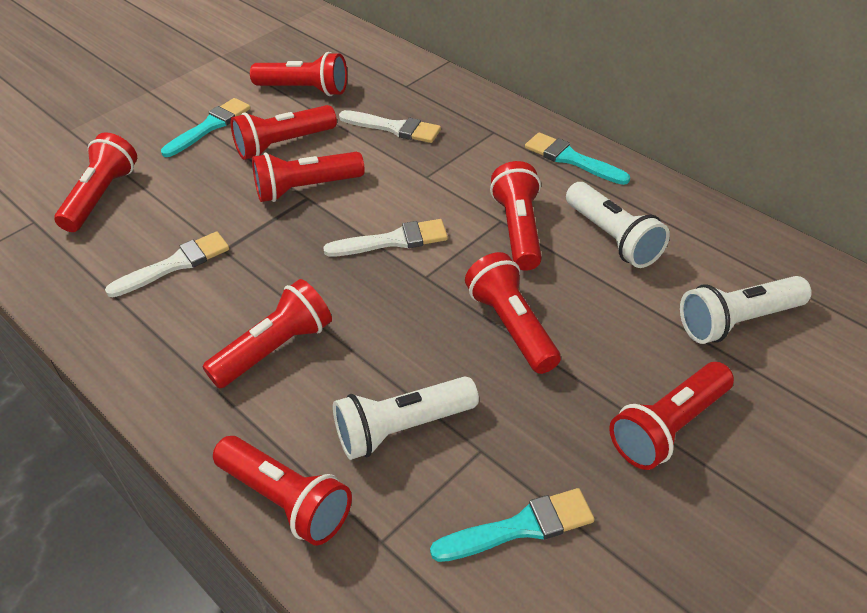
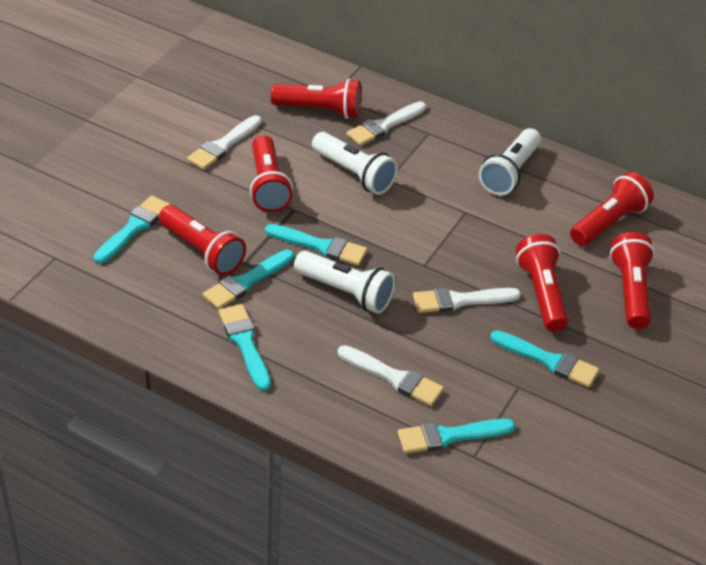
red flashlight: [54,133,137,232] [202,279,332,389] [213,436,352,546] [231,105,337,160] [250,52,347,96] [252,152,365,202] [465,252,561,374] [490,161,542,271] [609,362,734,470] = 9 -> [159,205,246,276] [250,135,293,212] [271,79,361,119] [516,234,568,332] [570,172,654,246] [609,232,655,329] = 6
turquoise brush: [161,98,251,157] [430,488,594,562] [525,132,630,185] = 3 -> [94,195,170,264] [203,249,294,309] [219,304,271,391] [265,224,367,266] [398,419,515,454] [490,330,599,388] = 6
white brush: [105,231,230,297] [323,219,448,257] [339,110,441,143] = 3 -> [187,115,262,170] [338,345,444,406] [347,101,426,146] [413,288,521,313] = 4

